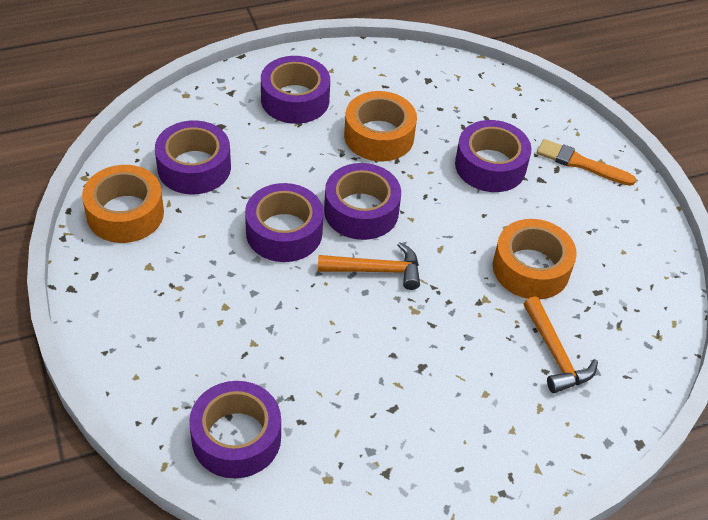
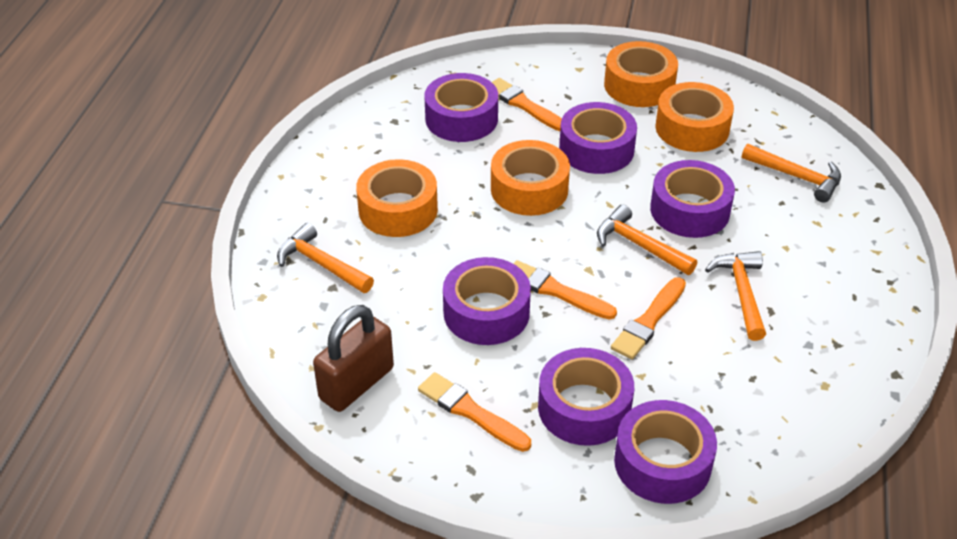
brown padlock: none = 0 -> [313,305,394,412] = 1
orange brush: [537,139,636,186] = 1 -> [418,372,531,452] [492,78,562,131] [513,260,617,320] [611,277,686,359] = 4
orange hammer: [318,242,420,290] [524,296,598,393] = 2 -> [277,223,374,293] [597,205,697,275] [705,251,766,341] [742,144,841,202] = 4
orange tape: [82,165,164,243] [344,91,417,161] [493,219,577,299] = 3 -> [356,159,438,237] [491,140,570,216] [604,41,678,107] [655,82,734,152] = 4

